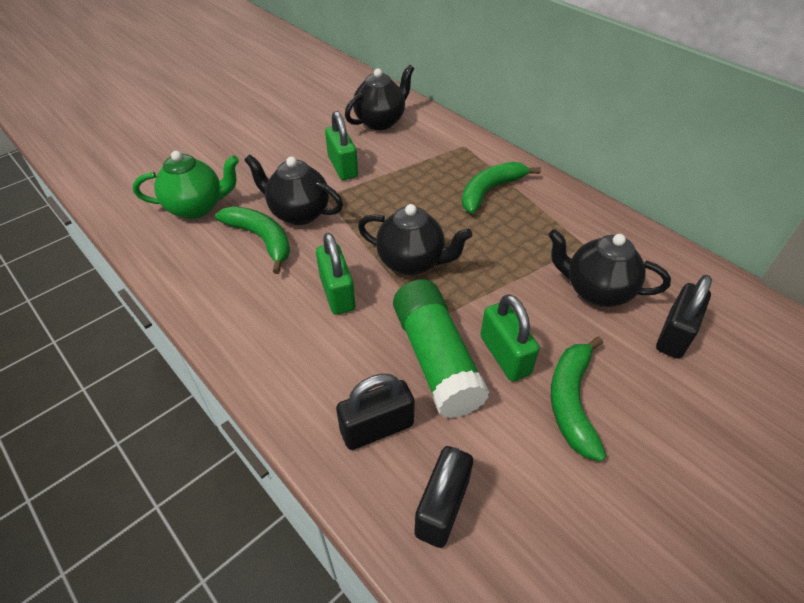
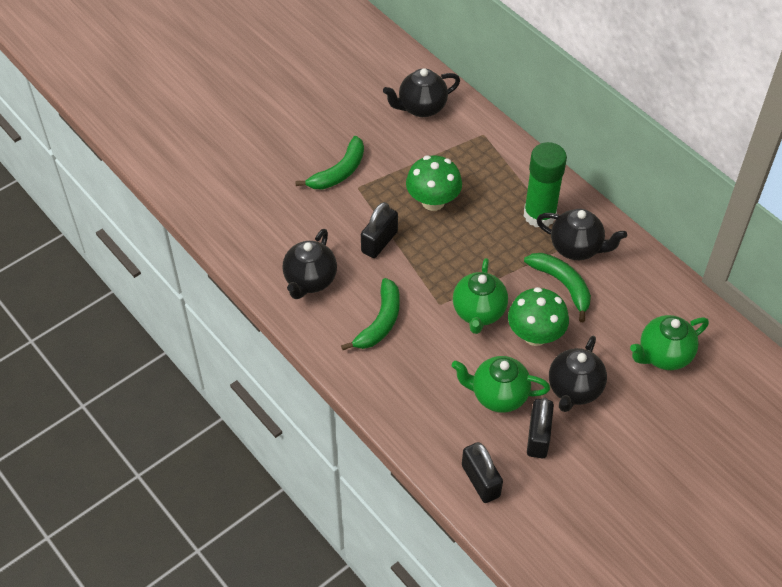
green mushroom: none = 0 -> [406,155,462,211] [508,287,569,346] = 2
green padlock: [316,233,355,315] [325,111,358,180] [480,294,540,381] = 3 -> none = 0
green teapot: [133,151,239,219] = 1 -> [452,356,550,413] [453,258,508,334] [630,315,709,370] = 3

